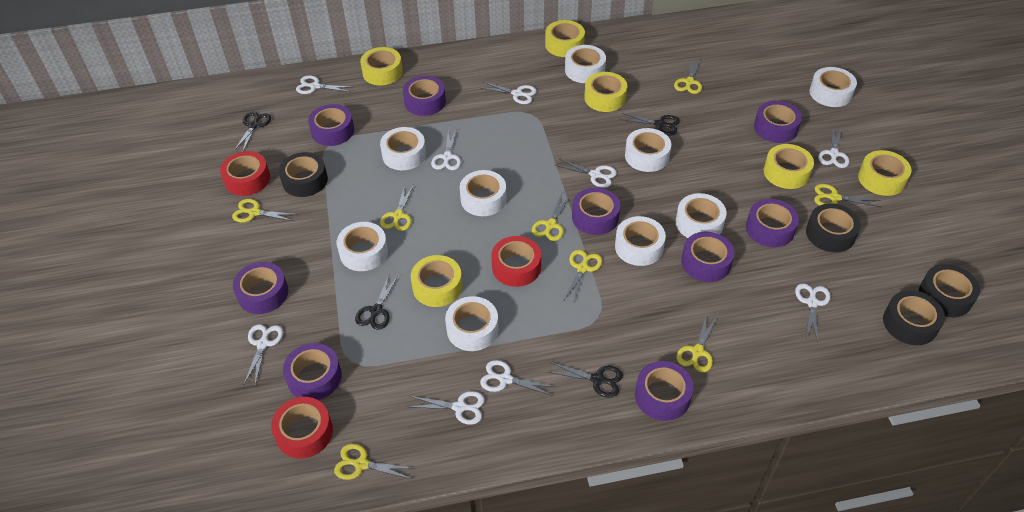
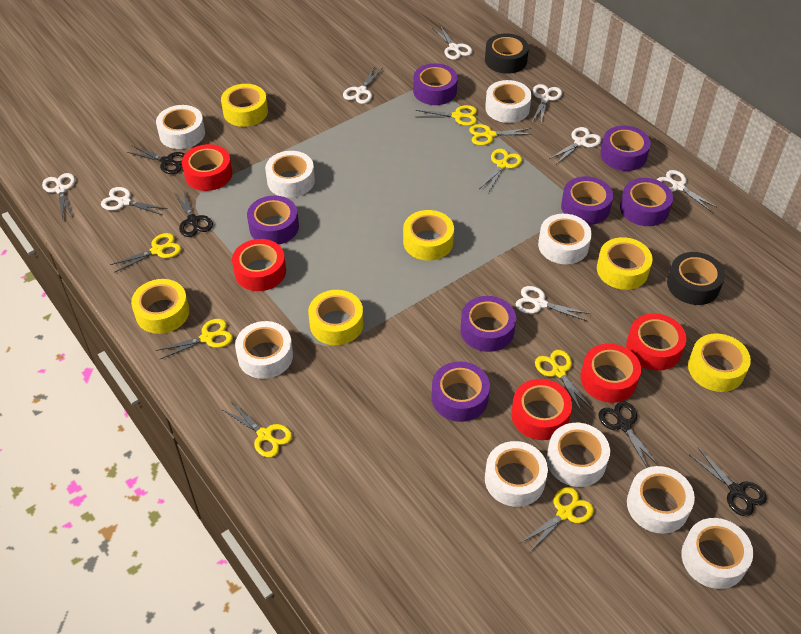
black tape: [279,152,328,197] [806,203,861,252] [883,290,945,345] [919,264,980,317] = 4 -> [485,33,529,74] [667,252,725,305] = 2
purple tape: [233,262,288,314] [283,343,342,400] [308,104,354,146] [403,76,446,116] [572,188,620,235] [635,361,694,421] [681,232,734,282] [746,199,799,247] [754,101,802,143] = 9 -> [247,196,299,245] [413,63,458,105] [431,361,490,422] [460,296,516,352] [561,176,613,225] [600,125,651,171] [620,178,673,226] = 7
red tape: [220,151,270,196] [271,397,333,459] [491,236,541,287] = 3 -> [182,144,232,191] [232,239,286,291] [511,379,572,440] [581,343,641,403] [626,313,687,371] = 5
white scissors: [244,324,283,385] [296,75,350,94] [408,391,485,425] [431,129,461,170] [480,360,556,396] [482,82,537,104] [555,158,617,188] [795,283,831,343] [818,125,849,168] = 9 -> [42,173,75,220] [101,187,168,215] [343,66,382,104] [432,26,472,60] [516,286,590,321] [532,84,562,123] [548,127,602,164] [657,170,718,212] = 8

